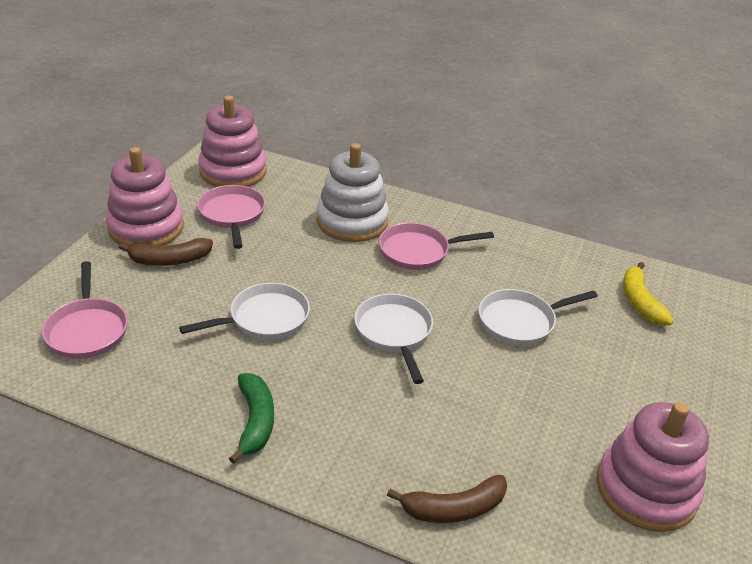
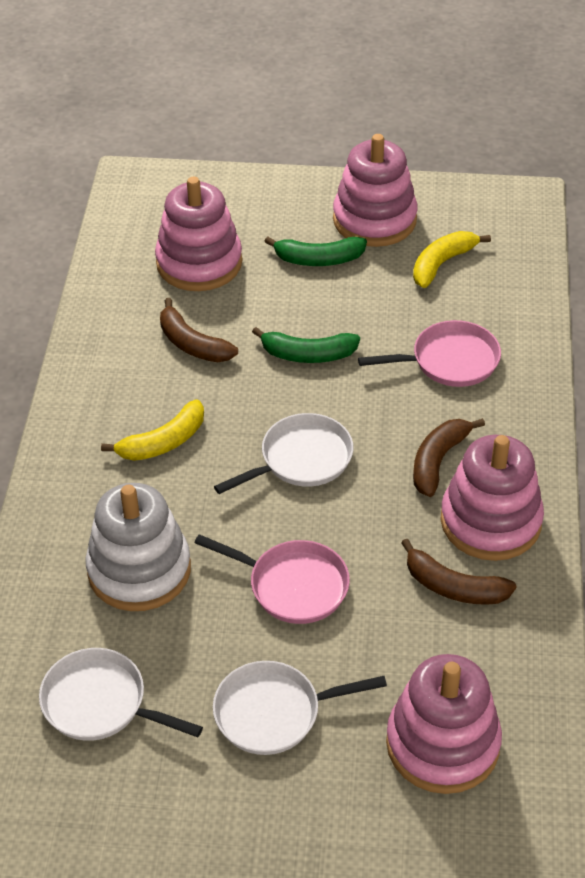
brown banana: [119,238,213,266] [387,475,507,523] = 2 -> [160,298,238,362] [401,539,517,605] [413,418,485,497] = 3
green banana: [229,373,274,464] = 1 -> [252,327,360,363] [264,237,367,266] = 2
pink pan: [42,261,128,359] [197,185,265,249] [379,223,494,270] = 3 -> [195,534,350,624] [358,320,501,387] = 2
pink stacking toy: [106,147,184,247] [198,96,267,187] [597,402,709,532] = 3 -> [155,177,242,291] [333,134,418,247] [386,654,502,794] [440,435,544,561] = 4
yellow banana: [623,262,674,326] = 1 -> [101,399,204,461] [413,231,491,288] = 2

